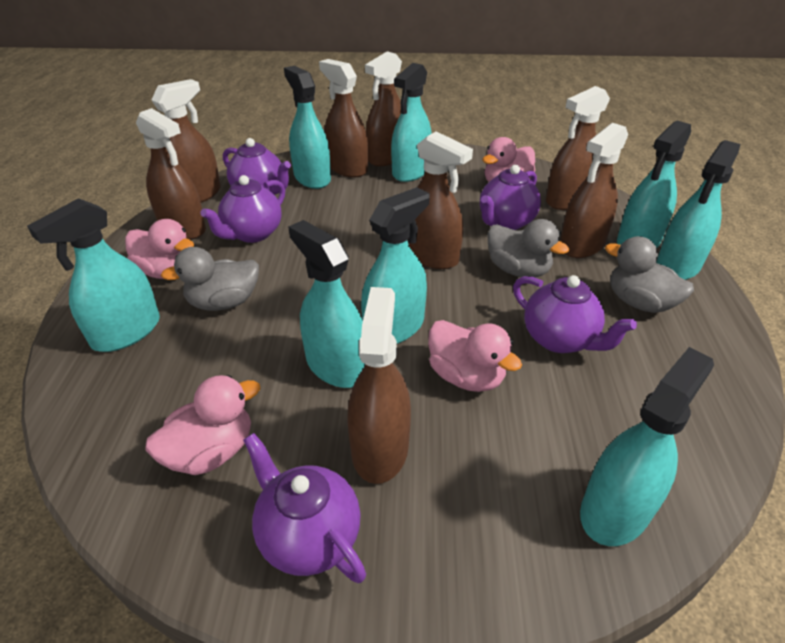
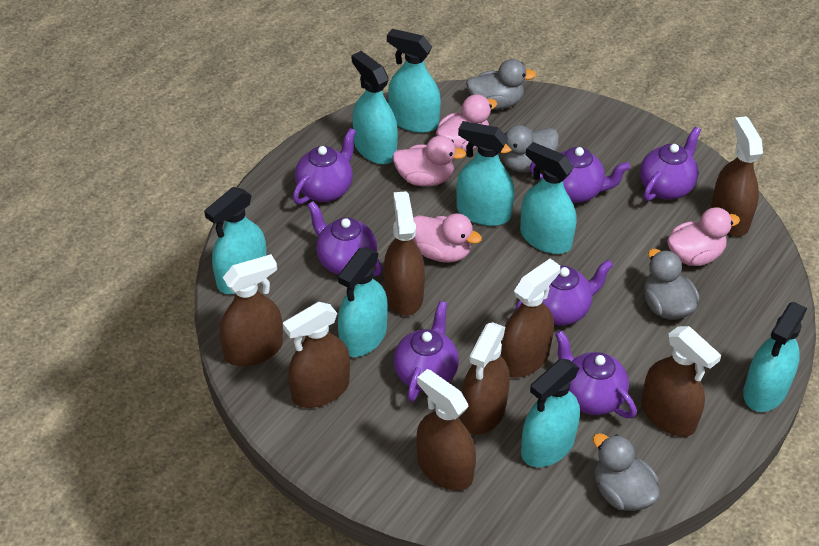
grey duck: [161,247,259,311] [487,219,569,277] [605,236,694,313] = 3 -> [466,59,536,110] [500,125,559,173] [593,433,660,511] [644,249,700,320] = 4
purple teapot: [200,175,285,243] [223,138,291,195] [243,433,366,583] [480,165,541,230] [513,275,637,353] = 5 -> [293,128,356,204] [307,201,382,276] [394,301,459,402] [516,260,613,325] [530,147,630,203] [555,330,637,418] [640,126,701,201] = 7

